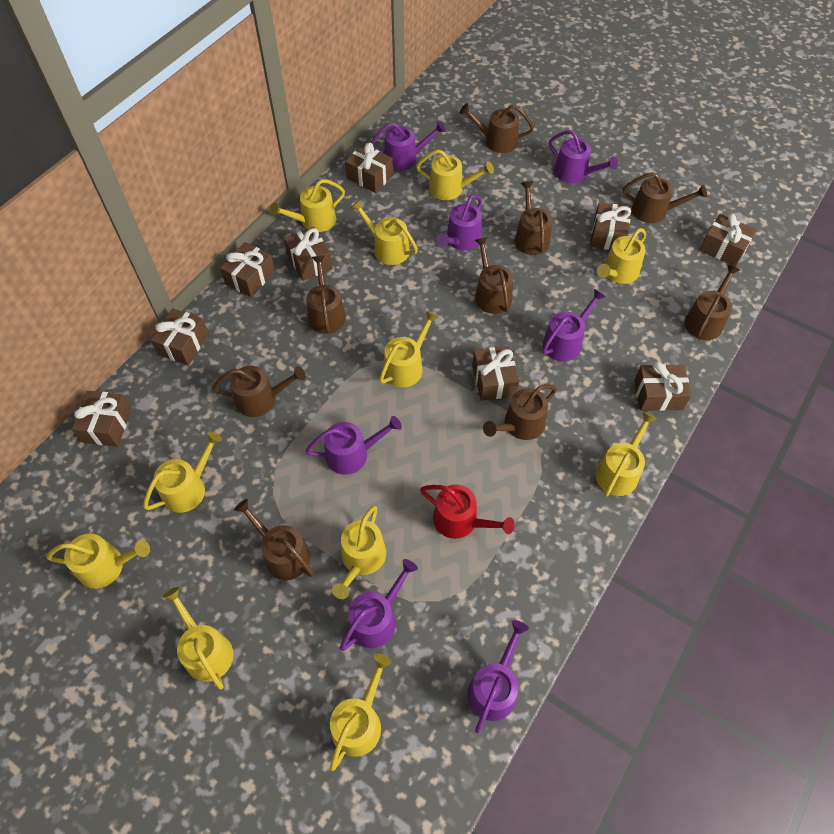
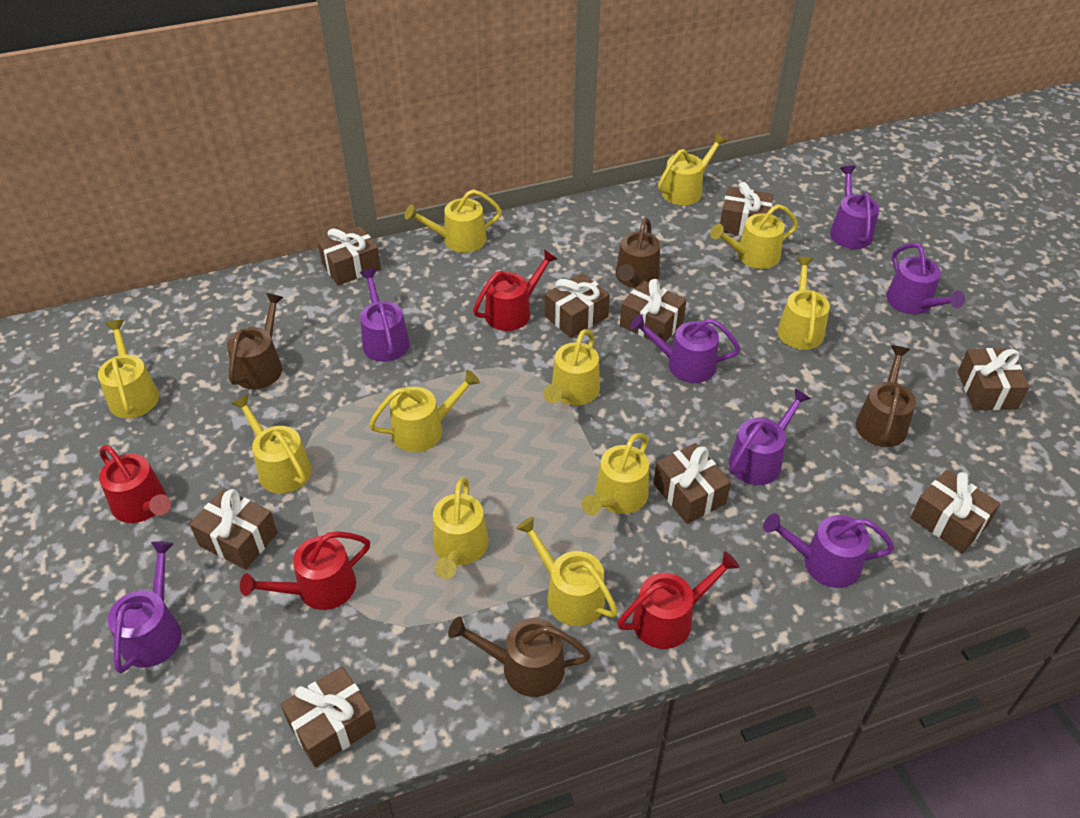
brown watering can: [213,366,306,417] [234,499,314,580] [306,255,346,334] [460,103,534,153] [475,237,513,314] [483,384,557,440] [515,181,552,255] [623,172,707,223] [684,264,740,340] = 9 -> [227,293,284,389] [448,617,591,697] [616,218,660,288] [856,346,916,447] = 4
red watering can: [420,485,515,539] = 1 -> [99,445,171,523] [240,531,370,610] [473,249,557,331] [618,551,740,649] = 4

